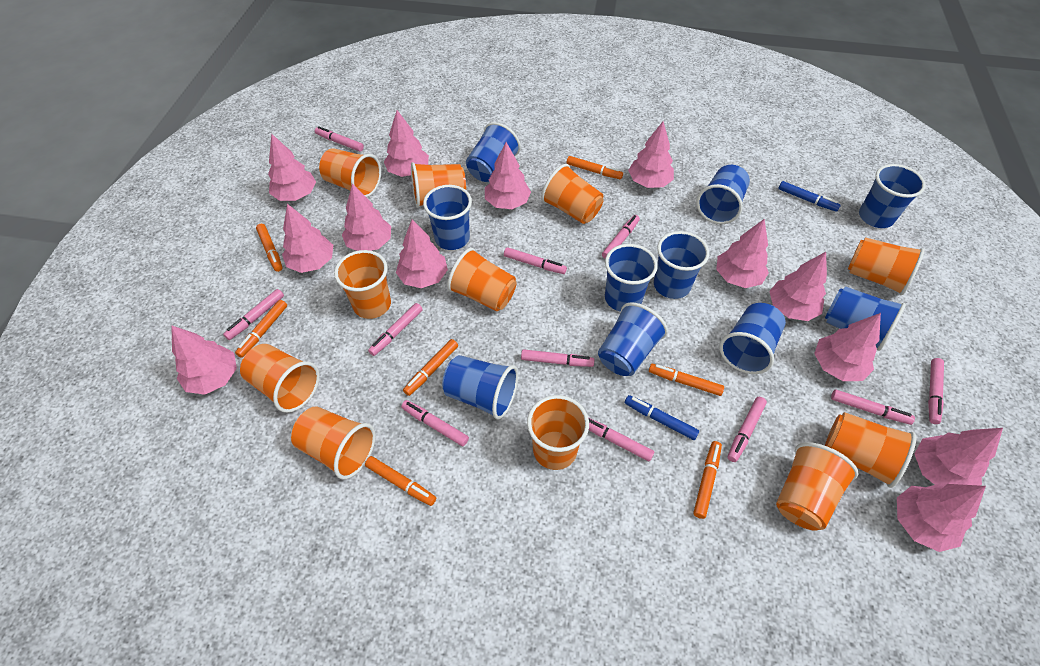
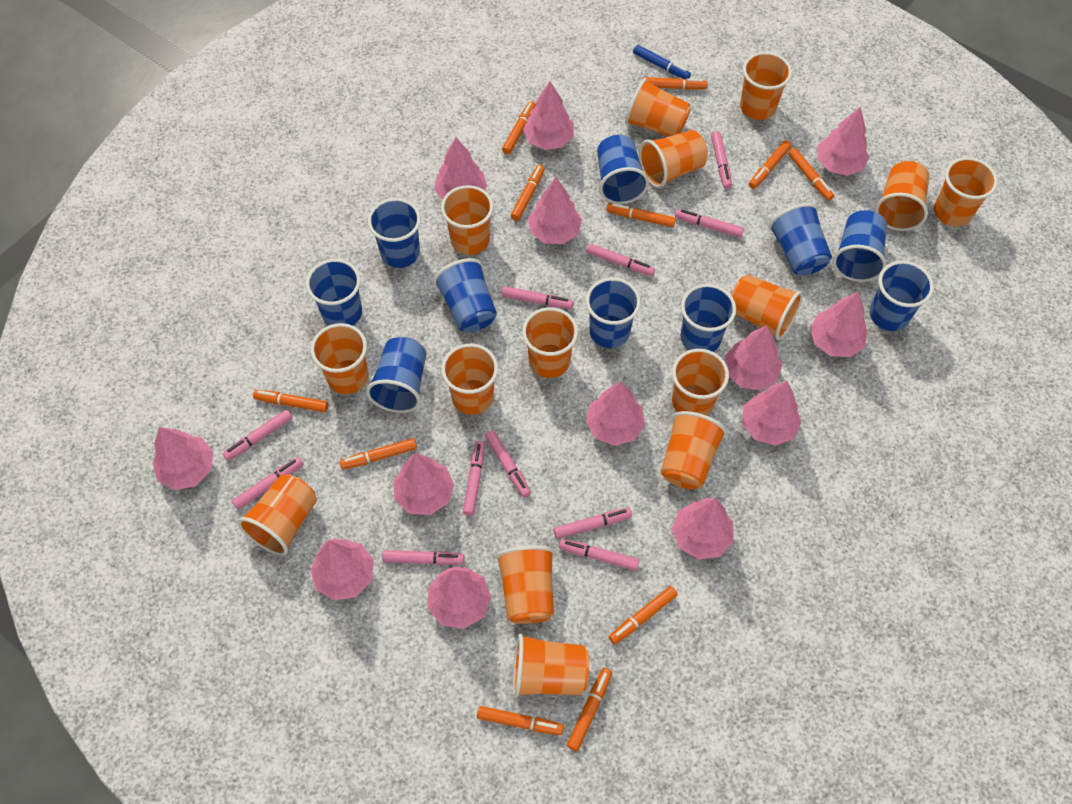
blue marker: [625,395,699,440] [778,181,841,212] = 2 -> [633,45,691,79] = 1
orange cup: [240,344,320,413] [291,406,376,479] [319,148,381,197] [334,250,391,319] [411,162,466,208] [447,248,517,311] [527,395,589,470] [541,164,604,224] [776,442,858,531] [825,412,916,488] [848,237,925,295] = 11 -> [237,474,317,556] [311,323,368,394] [441,185,494,255] [441,344,498,415] [495,545,555,624] [513,634,589,697] [522,307,578,378] [625,78,691,137] [639,130,708,188] [661,411,727,489] [672,349,729,416] [731,274,803,340] [740,52,792,120] [875,161,930,231] [934,157,998,227] = 15
orange marker: [235,300,287,358] [256,224,283,272] [365,456,436,506] [403,339,458,396] [567,156,623,179] [649,364,724,396] [693,441,722,519] = 7 -> [253,390,328,412] [340,438,417,470] [477,706,564,735] [502,101,536,154] [511,165,545,221] [567,668,612,751] [607,203,676,227] [609,586,678,645] [642,77,707,90] [749,140,792,189] [788,148,834,201] = 11

